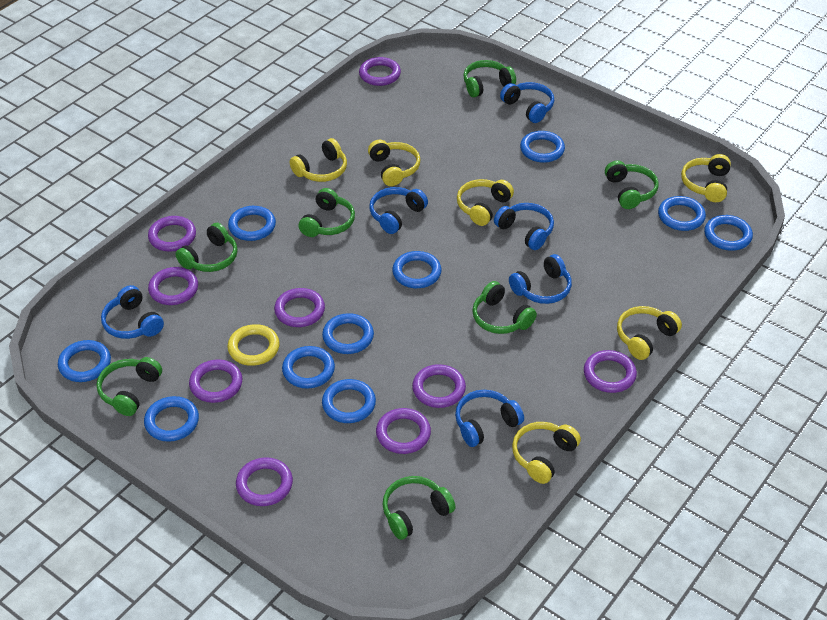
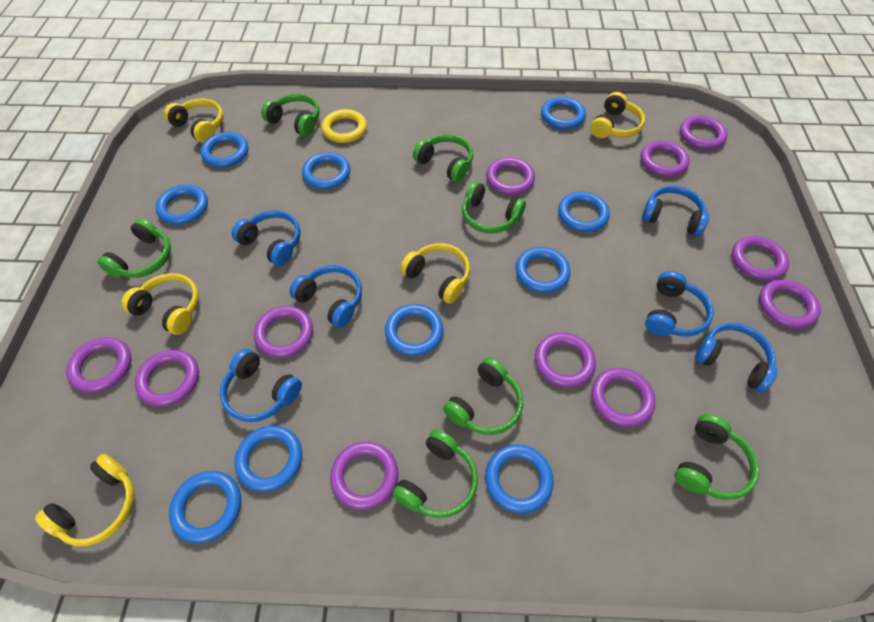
purple ring: [148,216,196,251] [148,267,198,305] [189,360,242,403] [236,457,293,506] [274,288,325,327] [359,57,401,86] [376,408,431,454] [412,364,466,408] [584,350,637,393] = 9 -> [66,337,132,393] [135,349,199,407] [254,306,313,358] [330,441,398,510] [486,157,535,195] [535,332,596,388] [592,368,656,427] [640,141,689,177] [680,116,728,150] [732,236,789,281] [759,279,821,329] = 11
yellow headphones: [290,138,347,182] [368,139,420,186] [457,179,514,226] [512,422,581,484] [617,306,682,360] [681,154,731,202] = 6 -> [35,454,134,546] [121,273,199,335] [164,99,224,143] [400,243,470,304] [590,92,645,138] = 5

